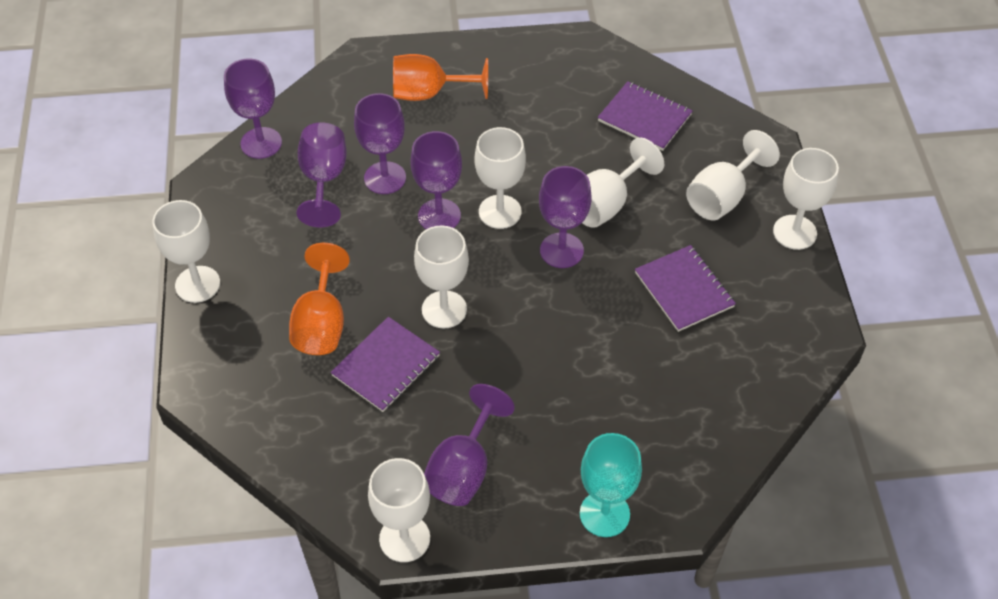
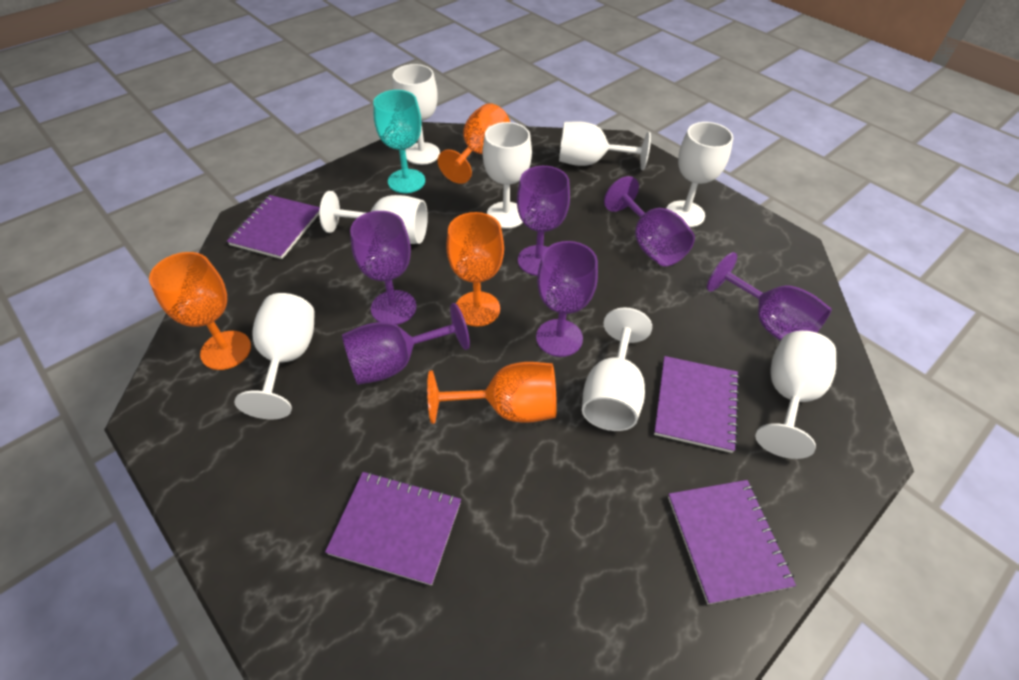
orange goblet: [289,243,350,355] [393,54,488,101] = 2 -> [149,252,251,370] [427,362,557,424] [438,103,510,184] [446,212,504,327] = 4
purple notebook: [331,317,440,412] [598,81,693,151] [635,245,736,332] = 3 -> [227,195,320,259] [325,472,461,585] [654,356,740,453] [668,480,796,604] = 4
white goblet: [153,200,220,303] [368,458,430,562] [414,225,469,329] [475,127,526,229] [582,137,664,228] [686,130,780,220] [773,148,839,250] = 7 -> [234,293,315,419] [319,191,428,244] [392,64,440,165] [483,122,532,229] [559,121,651,170] [582,308,652,431] [666,122,733,227] [755,331,836,459] = 8

